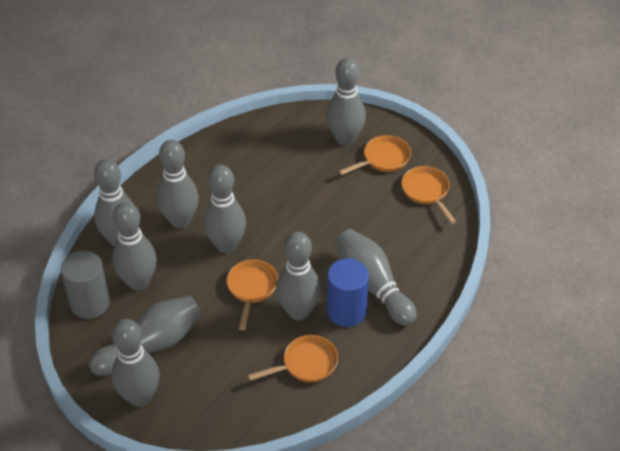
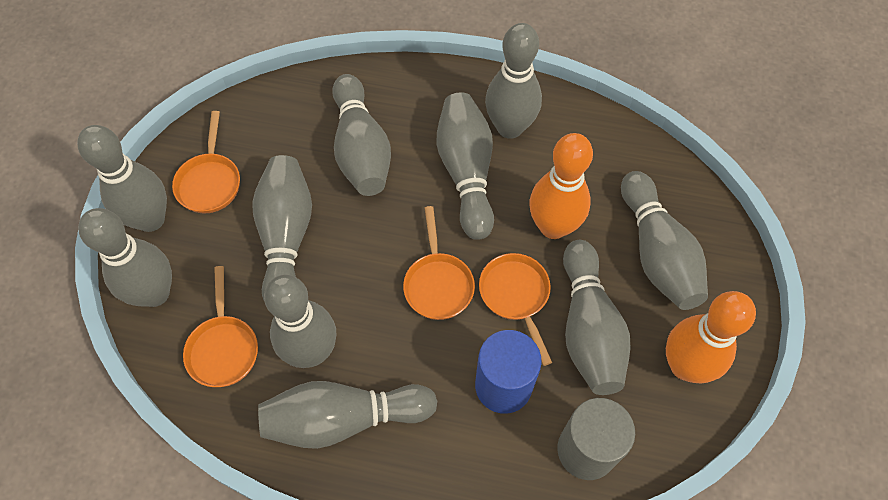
grey bowling pin: [89,296,202,376] [94,159,134,247] [111,319,160,407] [112,202,157,291] [157,140,199,228] [203,165,246,253] [276,232,321,320] [326,58,366,146] [336,229,417,326] = 9 -> [77,125,167,232] [78,208,172,307] [252,155,312,302] [258,381,437,449] [264,275,337,368] [332,74,391,196] [436,92,494,240] [485,23,542,139] [563,240,631,395] [621,171,708,310] = 10
orange bowling pin: none = 0 -> [529,133,593,239] [666,291,756,383] = 2

